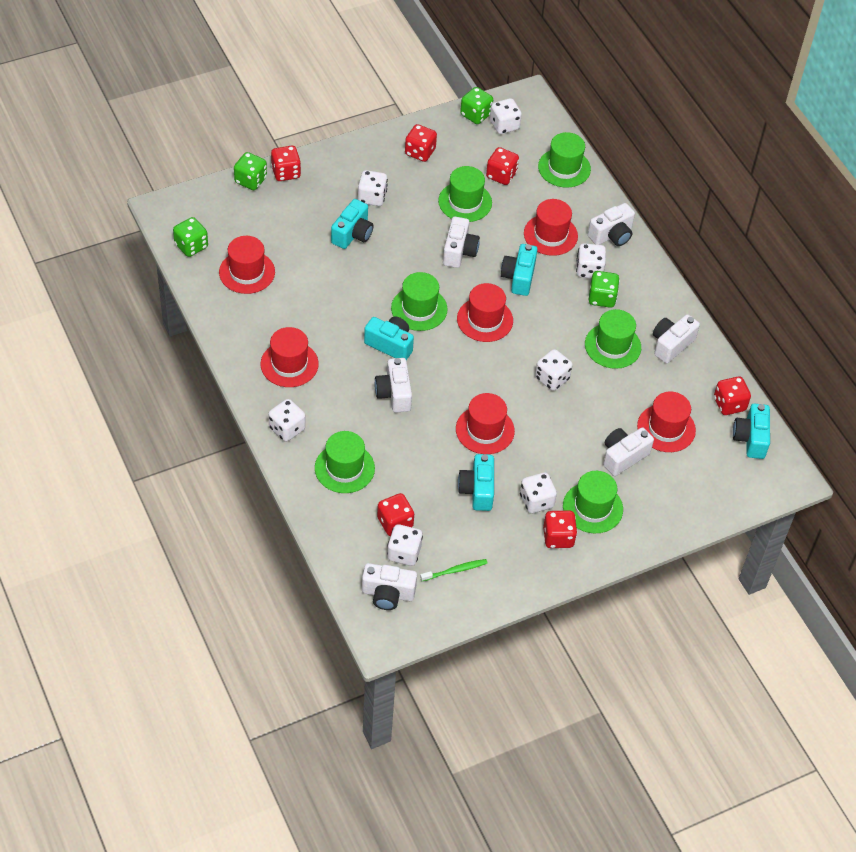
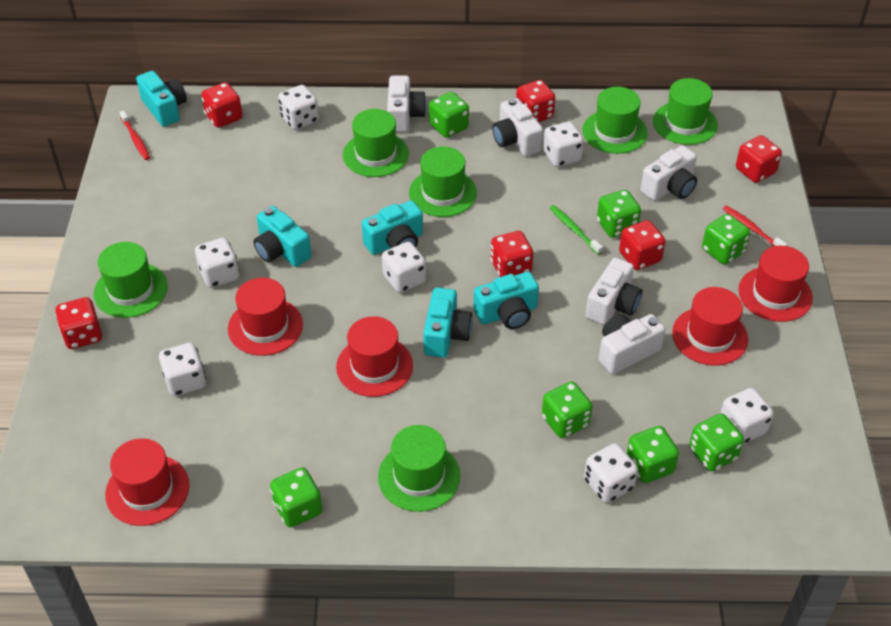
green dice: [173,217,208,257] [234,152,267,190] [460,87,493,124] [589,271,620,308] = 4 -> [270,467,322,527] [429,92,469,138] [542,382,593,438] [597,190,641,238] [627,426,679,483] [689,413,744,471] [702,214,750,265] = 7
red hat: [219,236,275,294] [261,327,319,387] [456,393,515,454] [457,283,513,342] [524,199,578,256] [637,392,696,452] = 6 -> [105,438,189,526] [228,278,303,356] [336,316,413,397] [672,287,748,366] [738,246,813,322] = 5
red toothbrush: none = 0 -> [119,110,150,160] [723,206,787,246] = 2
white camera: [362,563,417,610] [374,358,412,413] [443,217,480,268] [588,203,635,246] [603,427,654,476] [653,314,700,364] = 6 -> [387,75,426,132] [492,98,543,156] [586,258,643,325] [599,314,665,374] [641,145,697,201] = 5

